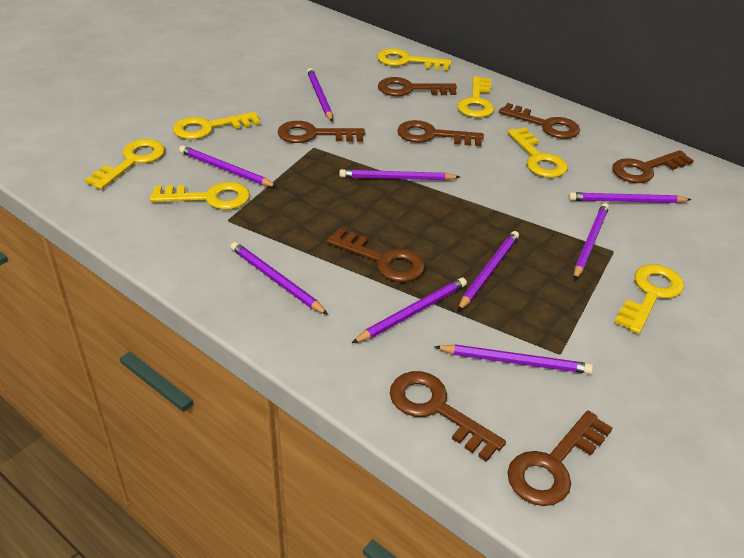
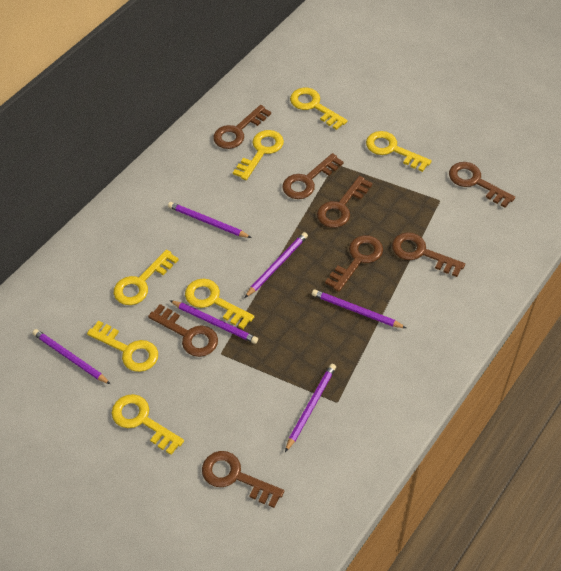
purple pencil: [179,146,277,187] [231,242,328,315] [307,68,333,121] [339,169,460,180] [352,278,467,343] [435,344,593,374] [458,231,519,311] [569,192,692,203] [574,203,609,280] = 9 -> [32,329,110,384] [168,202,251,238] [169,300,258,344] [245,232,308,298] [285,364,336,452] [312,289,406,328] = 6

